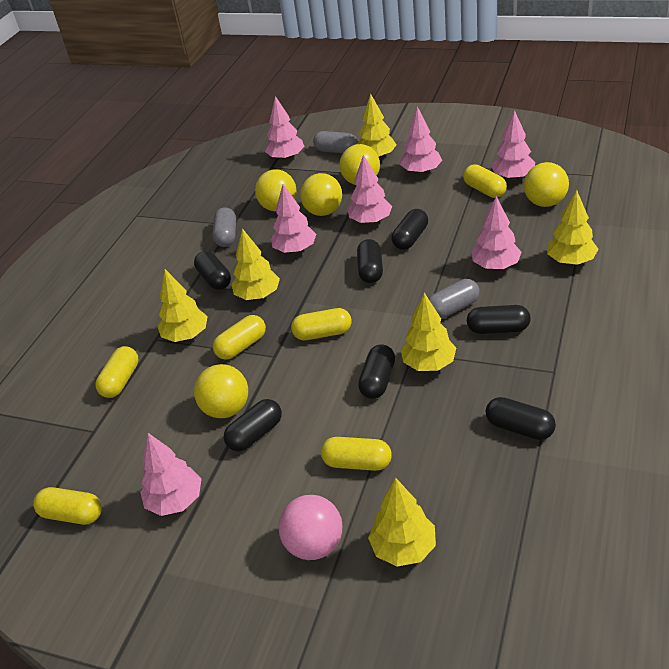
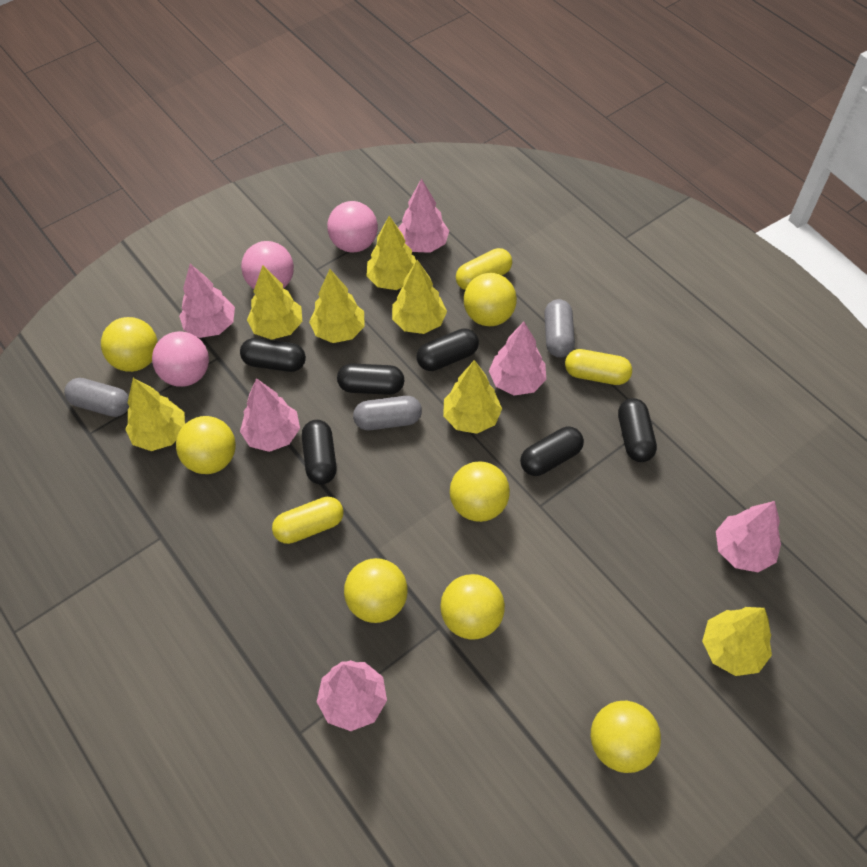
black capsule: [194,251,231,290] [224,399,282,452] [357,239,383,283] [358,344,395,399] [392,209,428,250] [467,305,531,334] [486,397,556,440] = 7 -> [240,338,306,372] [302,420,337,484] [337,363,404,395] [417,328,479,371] [520,427,584,476] [618,398,657,462] = 6
pink ball: [278,495,342,560] = 1 -> [152,331,209,387] [241,241,294,289] [327,201,378,252] = 3
pink tree: [140,433,201,516] [265,96,305,161] [271,184,316,253] [347,155,392,224] [400,106,442,175] [471,196,522,270] [491,110,535,180] = 7 -> [179,264,235,338] [240,378,300,452] [317,660,387,731] [398,178,449,253] [489,322,546,395] [716,501,781,572] = 6
yellow ball: [194,364,248,418] [255,169,297,211] [300,173,342,216] [340,144,380,185] [524,162,569,207] = 5 -> [101,317,158,372] [176,416,236,474] [344,558,408,623] [440,574,505,640] [450,462,510,522] [464,273,517,326] [591,701,661,773] = 7
yellow capsule: [33,487,102,525] [96,346,139,398] [213,315,266,360] [291,308,352,340] [321,437,392,471] [463,164,507,198] = 6 -> [272,497,344,544] [456,248,512,290] [565,349,632,385] = 3
yellow tree: [158,269,208,342] [232,228,280,300] [357,93,397,159] [368,478,436,567] [401,293,456,371] [547,190,598,265] = 6 -> [125,378,185,451] [247,266,302,340] [309,269,365,343] [366,216,416,290] [392,260,447,334] [443,360,502,434] [702,607,772,676] = 7

